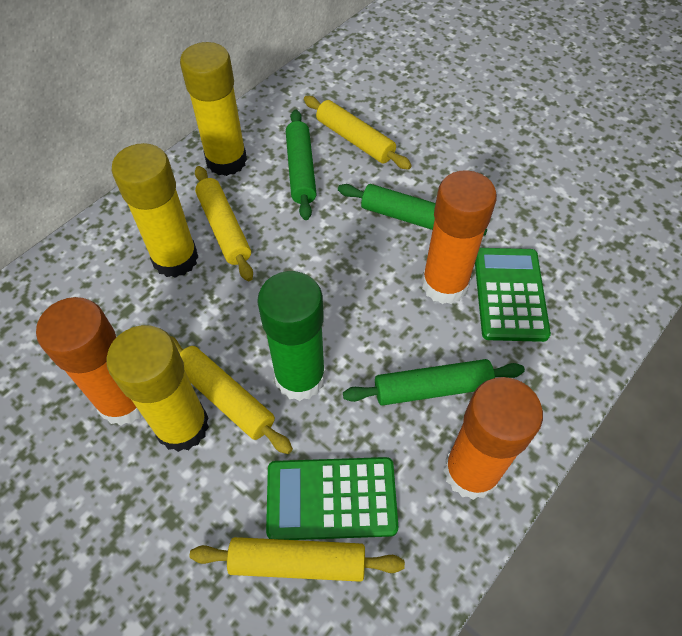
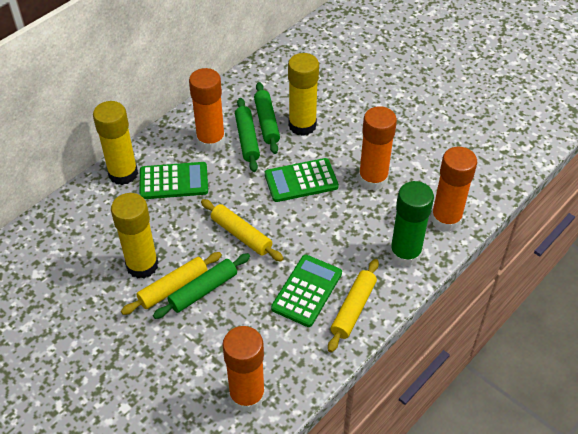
green calculator: [266,457,398,540] [475,248,551,342] = 2 -> [139,162,208,199] [265,158,339,202] [271,255,342,327] = 3
orange glue stick: [36,297,142,426] [422,170,497,304] [444,377,543,500] = 3 -> [189,68,225,151] [222,326,265,413] [358,106,397,191] [431,147,477,232] = 4
yellow rolling pin: [171,336,293,454] [190,537,405,582] [195,166,253,281] [304,96,412,170] = 4 -> [121,252,222,315] [201,199,284,261] [328,259,379,352] = 3

